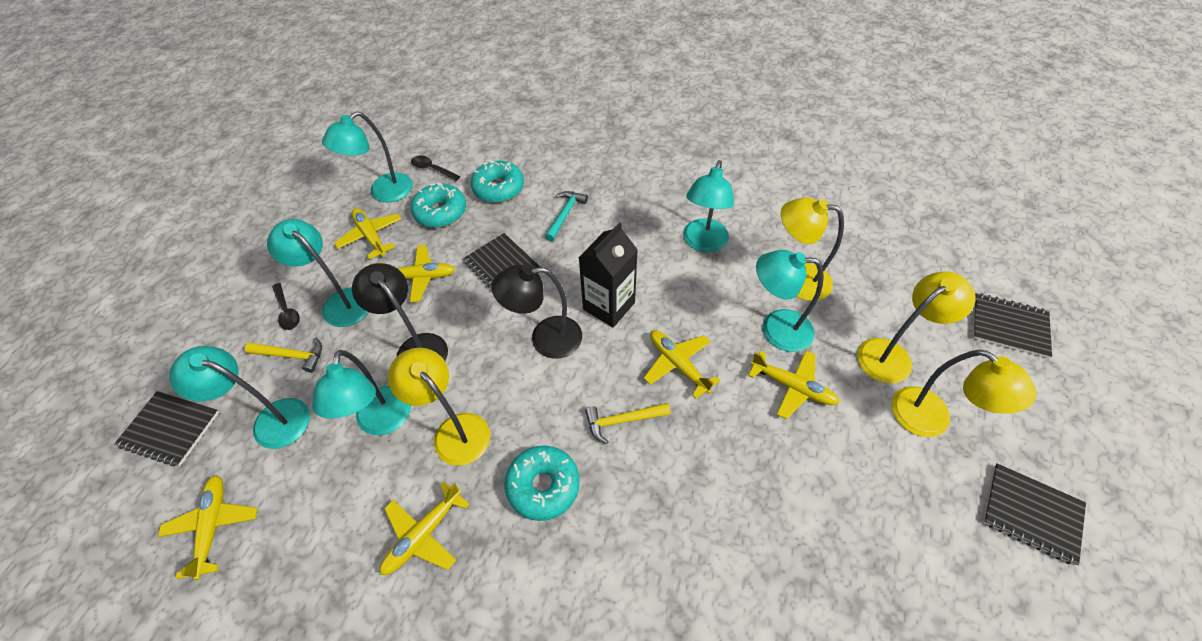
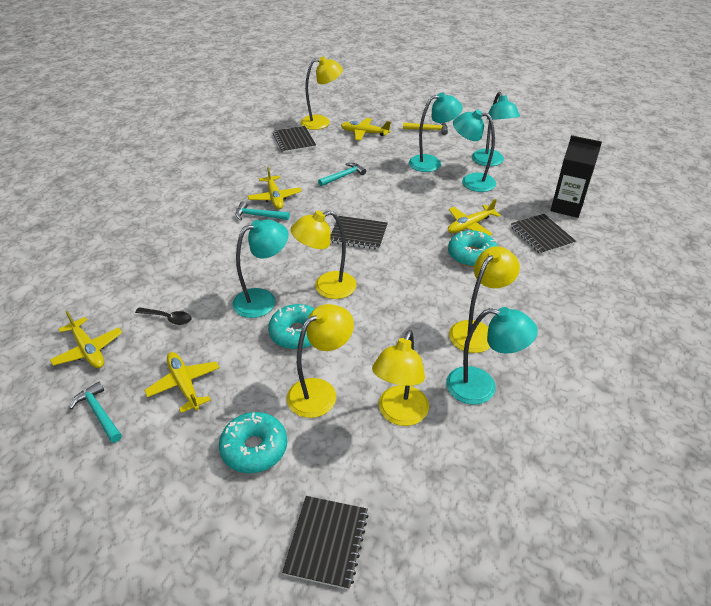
black lamp: [352,263,448,361] [492,265,582,358] = 2 -> none = 0
black spoon: [272,283,300,330] [411,155,460,181] = 2 -> [135,308,192,325] = 1
turquoise hammer: [545,191,588,241] = 1 -> [69,382,122,443] [236,201,290,220] [318,163,366,186] = 3
turquoise lamp: [169,346,310,449] [267,219,368,327] [312,350,411,435] [322,111,413,202] [683,160,734,252] [756,250,824,352] = 6 -> [233,219,288,318] [409,93,463,172] [446,307,538,405] [453,110,496,192] [472,92,520,166] = 5
yellow hammer: [245,337,322,373] [585,403,671,444] = 2 -> [403,122,448,135] = 1
yellow lamp: [388,348,490,466] [781,197,844,301] [857,272,976,384] [891,349,1037,437] = 4 -> [287,304,354,418] [291,210,357,299] [301,56,343,130] [372,330,429,426] [449,246,520,353] = 5
yellow plane: [158,475,257,580] [334,208,401,259] [370,245,455,302] [380,481,470,575] [644,330,720,399] [748,351,840,419] = 6 -> [50,311,122,368] [144,352,220,413] [248,167,302,209] [341,118,391,141] [448,199,501,236] = 5

